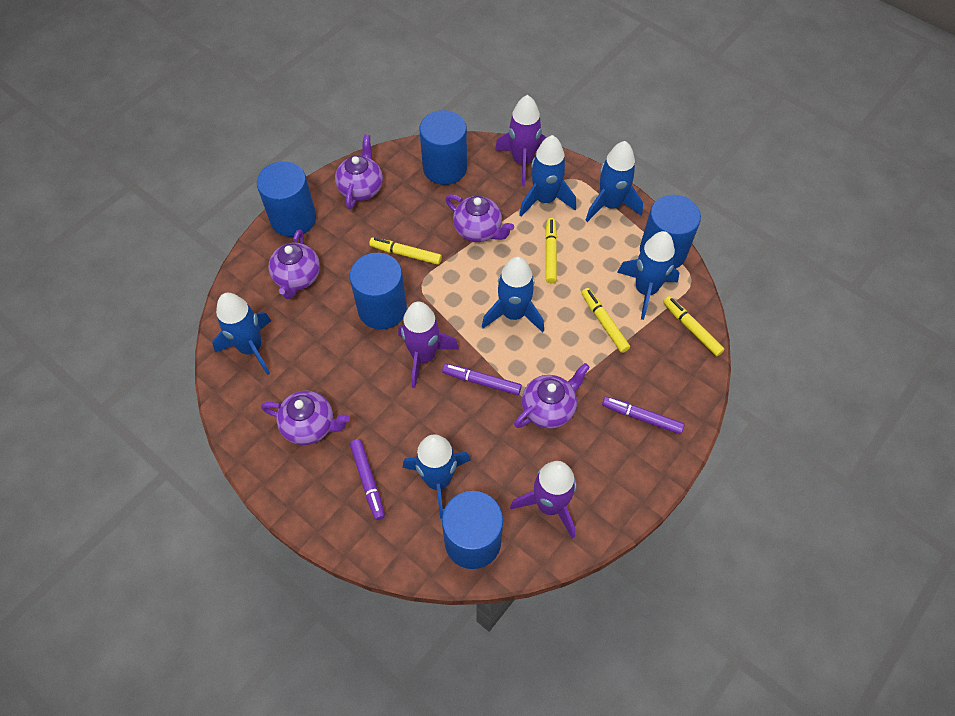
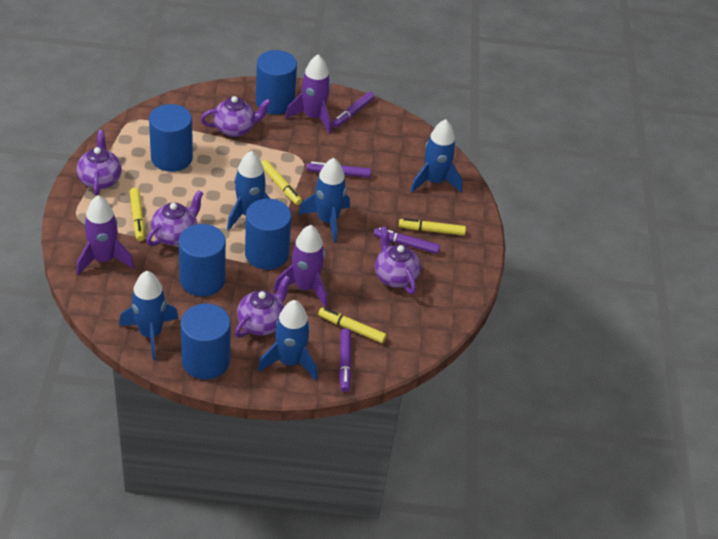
blue rocket: [212,293,271,375] [403,434,471,519] [482,257,544,332] [519,135,576,216] [585,141,643,222] [617,231,679,320] = 6 -> [119,271,179,361] [227,151,270,230] [258,300,318,381] [298,158,350,243] [411,119,462,192] = 5
purple marker: [350,439,385,520] [442,364,522,395] [602,397,684,434] = 3 -> [306,162,371,178] [332,92,374,128] [339,328,351,392] [374,228,440,254] = 4

